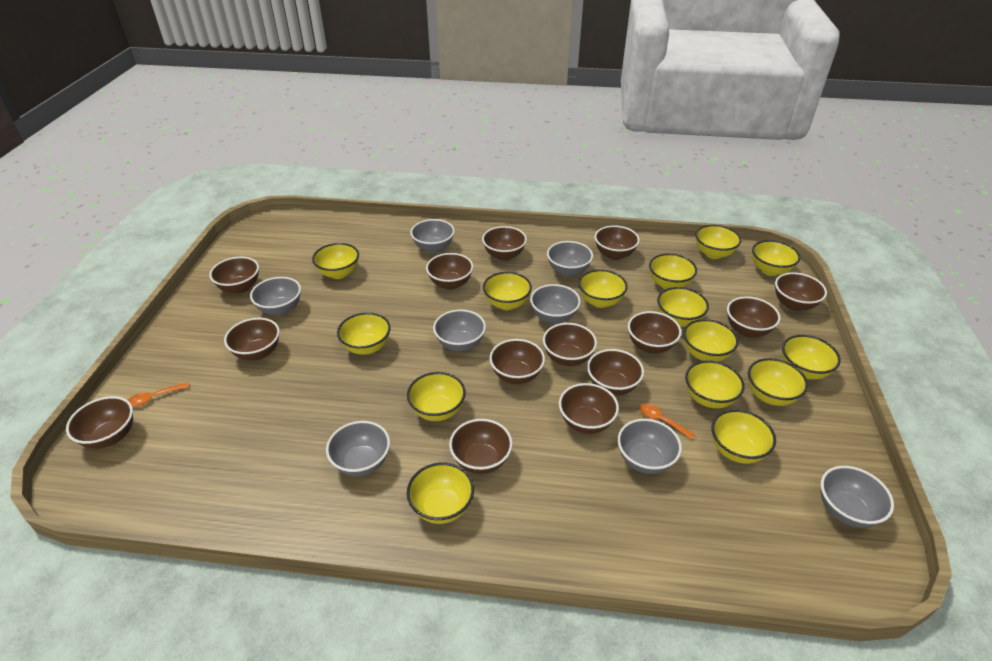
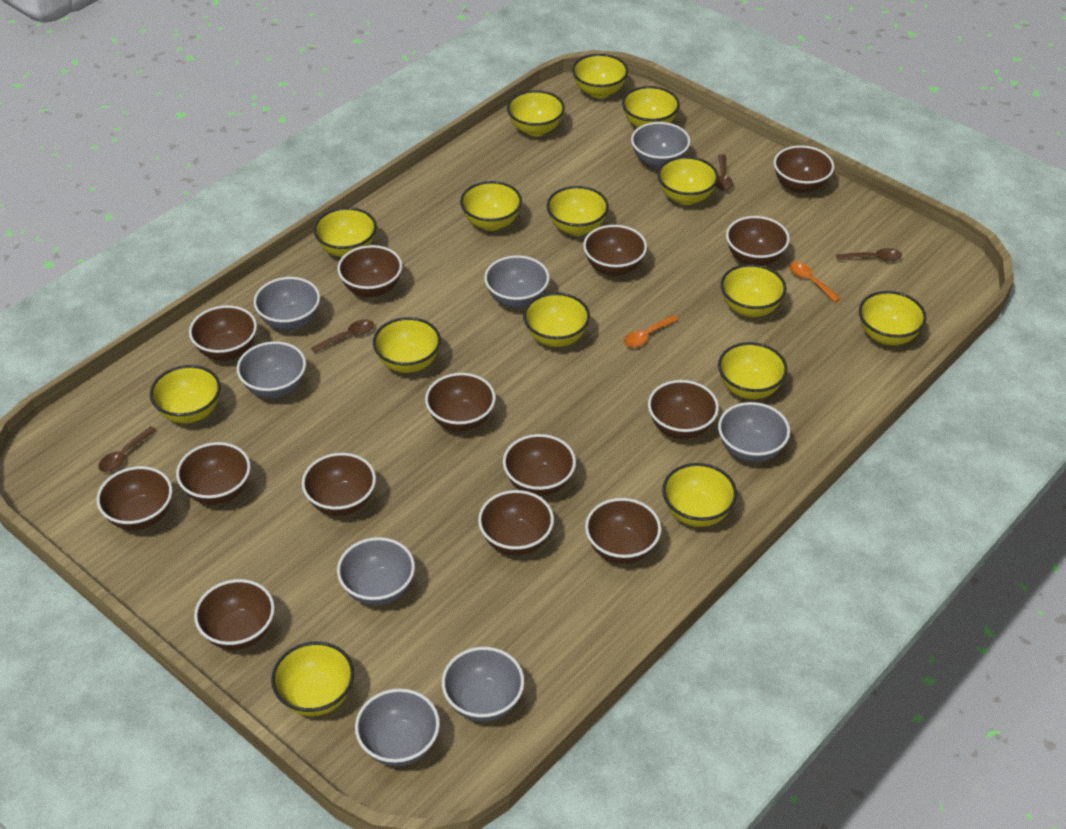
brown spoon: none = 0 -> [98,426,157,472] [311,319,374,353] [716,154,733,191] [836,248,902,261] = 4

